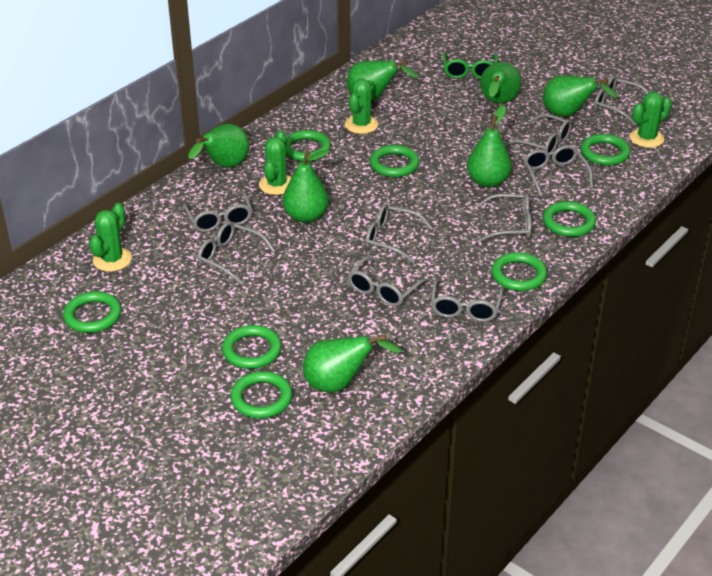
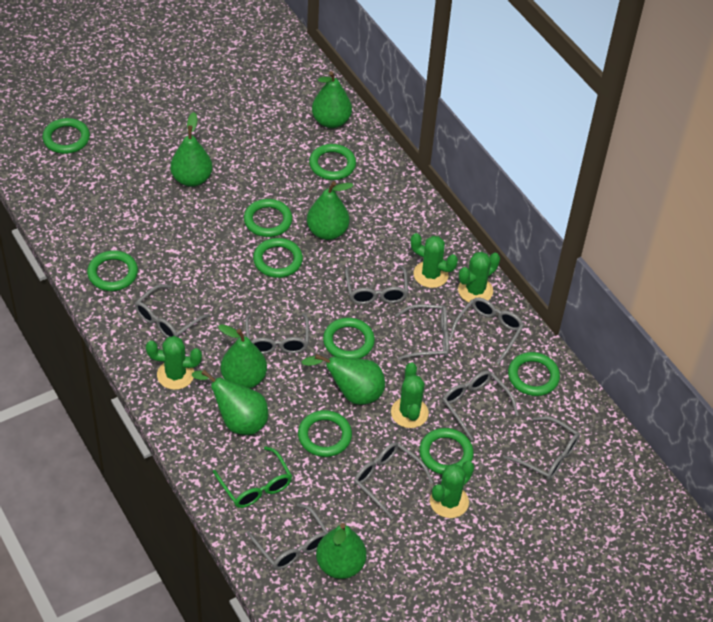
green cactus: [89,203,132,272] [259,130,291,195] [345,79,378,134] [630,92,672,148] = 4 -> [146,336,202,390] [391,362,429,428] [411,233,458,288] [430,461,474,518] [458,252,500,302] = 5
green ring: [63,291,121,333] [222,325,282,369] [230,371,293,418] [286,130,331,162] [370,145,419,177] [491,252,547,291] [543,201,596,237] [581,134,630,166] = 8 -> [42,118,90,154] [87,251,138,291] [244,199,292,237] [253,238,303,278] [298,410,352,457] [309,144,356,180] [323,318,375,359] [419,428,474,474] [508,352,560,396] = 9

